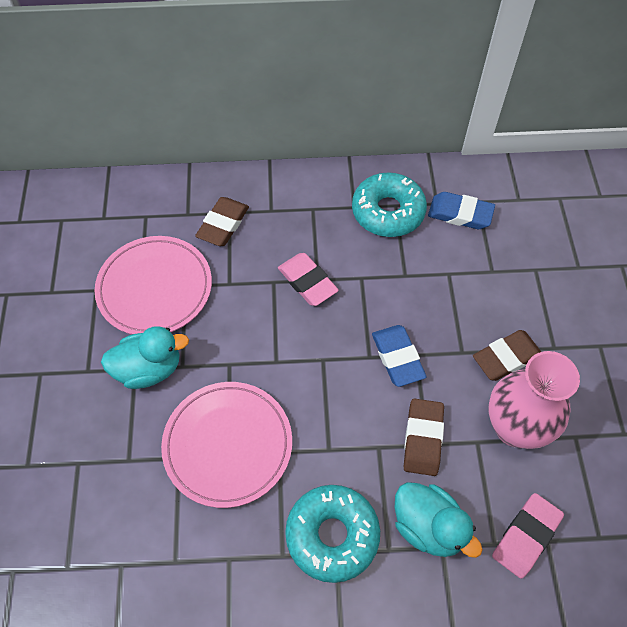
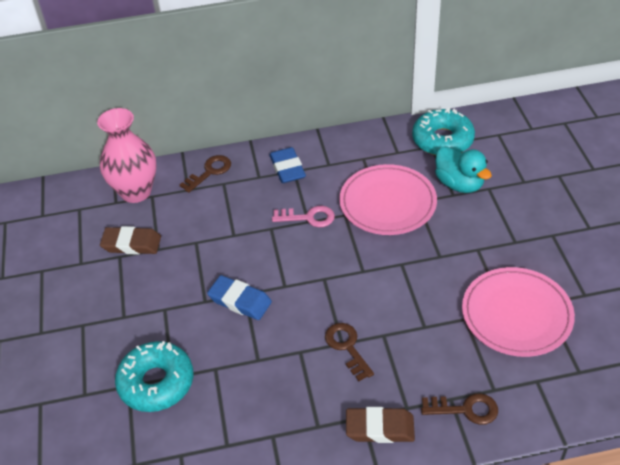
brown eraser: [195,197,249,246] [404,399,444,476] [473,330,541,381] = 3 -> [100,226,161,255] [346,407,415,443] = 2
brown key: none = 0 -> [180,155,231,193] [325,323,374,381] [421,393,498,425] = 3
pink eraser: [278,253,339,306] [492,493,564,579] = 2 -> none = 0
pink key: none = 0 -> [272,206,335,227] = 1
turquoise duck: [101,326,189,389] [394,482,483,558] = 2 -> [435,146,492,193] = 1

